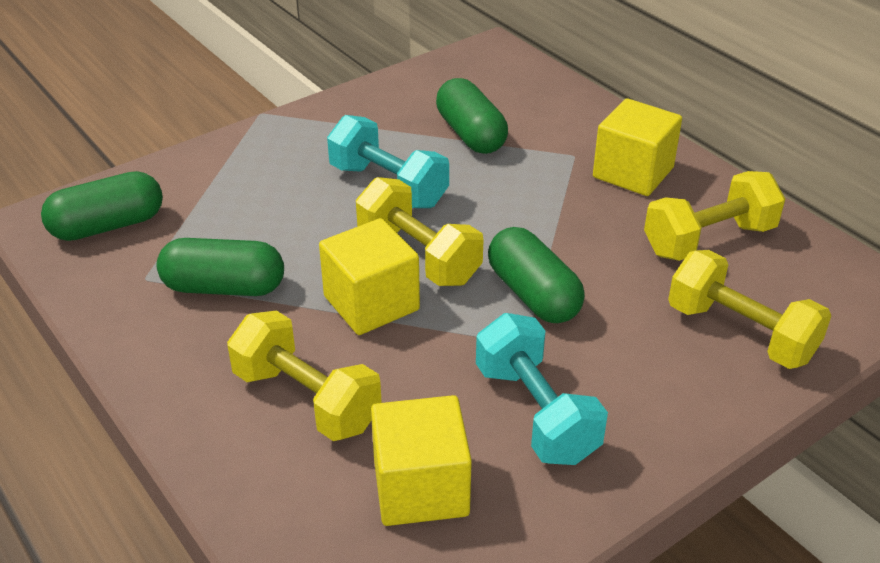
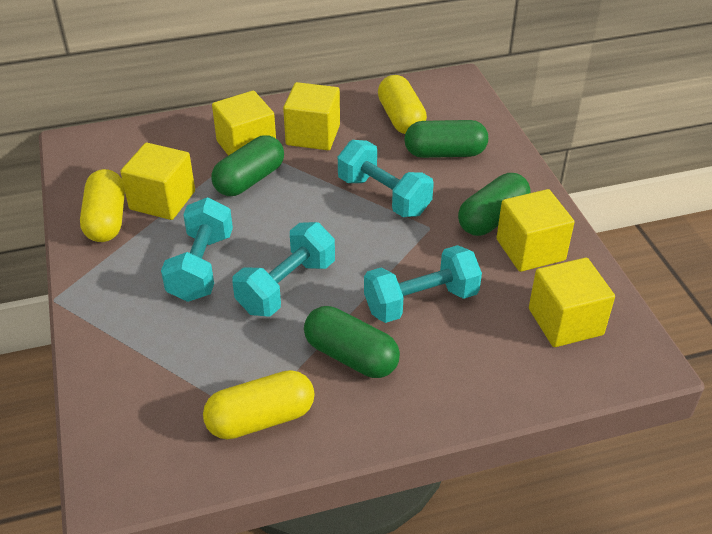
turquoise dumbbell: [327,115,449,208] [476,313,608,465] = 2 -> [161,197,233,302] [232,222,335,317] [338,140,434,217] [364,245,482,323] = 4
yellow capsule: none = 0 -> [80,169,125,242] [203,370,315,440] [378,75,427,134] = 3
yellow cube: [319,218,420,335] [371,395,472,526] [593,98,682,196] = 3 -> [120,143,195,220] [212,91,276,156] [283,82,340,150] [496,189,575,272] [529,258,615,347] = 5
yellow dumbbell: [227,310,382,441] [356,177,483,286] [644,171,785,261] [668,250,831,369] = 4 -> none = 0

